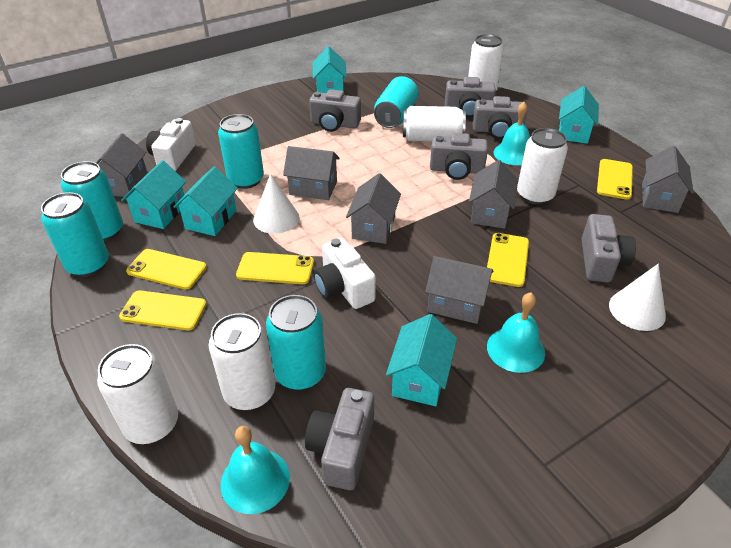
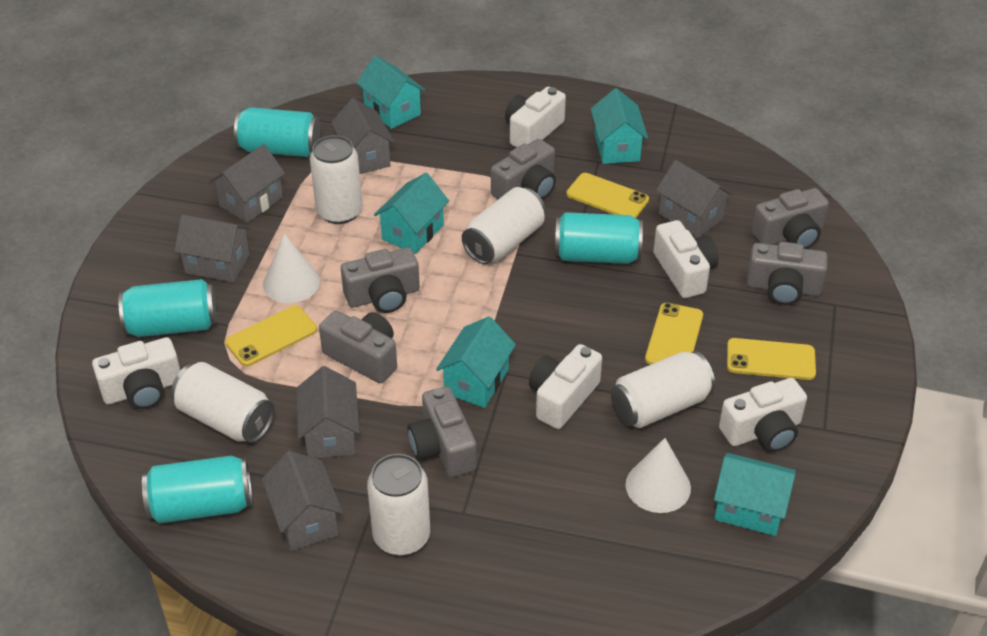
turquoise bell: [221,426,290,514] [487,293,545,373] [493,102,530,165] = 3 -> none = 0
turquoise can: [41,192,109,277] [61,161,123,241] [218,114,264,189] [266,295,326,390] [374,76,419,128] = 5 -> [118,279,217,337] [142,456,252,524] [234,107,320,157] [555,212,643,264] = 4
white camera: [146,118,196,171] [314,238,376,309] = 2 -> [92,337,181,409] [505,87,566,147] [529,344,602,429] [653,220,719,298] [719,378,807,452] = 5
yellow phone: [119,290,206,330] [126,249,207,290] [236,252,314,284] [487,233,529,287] [597,159,633,200] = 5 -> [225,306,317,366] [566,173,649,218] [645,303,703,365] [727,338,816,380] = 4

